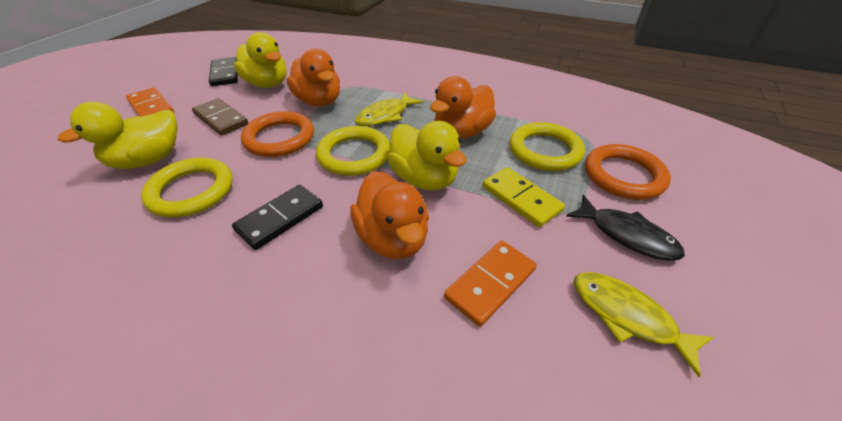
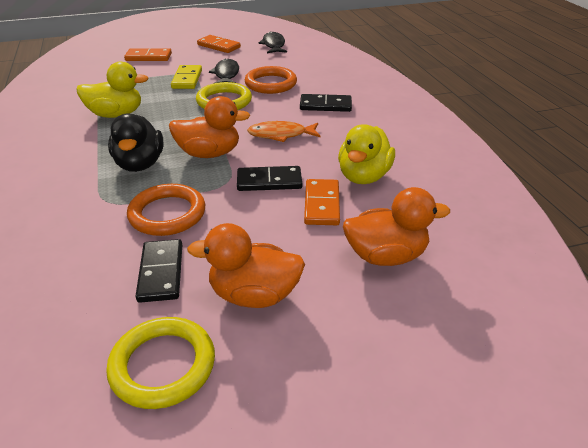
black domino: [209,57,238,86] [232,185,323,250] = 2 -> [135,239,182,303] [237,166,302,191] [300,94,352,112] = 3
black duck: none = 0 -> [108,114,163,172] = 1
black fish: [566,195,685,261] = 1 -> [209,59,239,83] [258,31,287,53] = 2
brown domino: [192,98,248,136] = 1 -> none = 0
orange domino: [126,87,174,117] [444,241,537,327] = 2 -> [124,48,172,61] [197,35,241,53] [304,179,340,225] = 3
orange fish: none = 0 -> [247,121,320,142] = 1
yellow duck: [58,102,178,169] [234,32,286,88] [387,121,467,190] = 3 -> [77,61,149,118] [338,124,395,184] = 2
yellow fish: [355,92,423,126] [574,272,715,377] = 2 -> none = 0
yellow ring: [141,158,233,217] [316,126,390,176] [510,122,585,171] = 3 -> [106,317,215,409] [196,82,252,110] = 2

